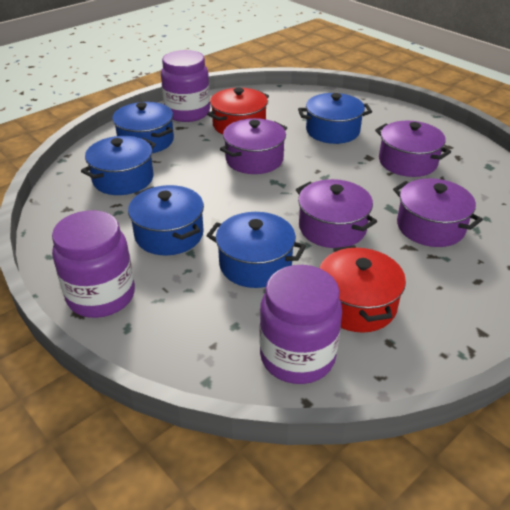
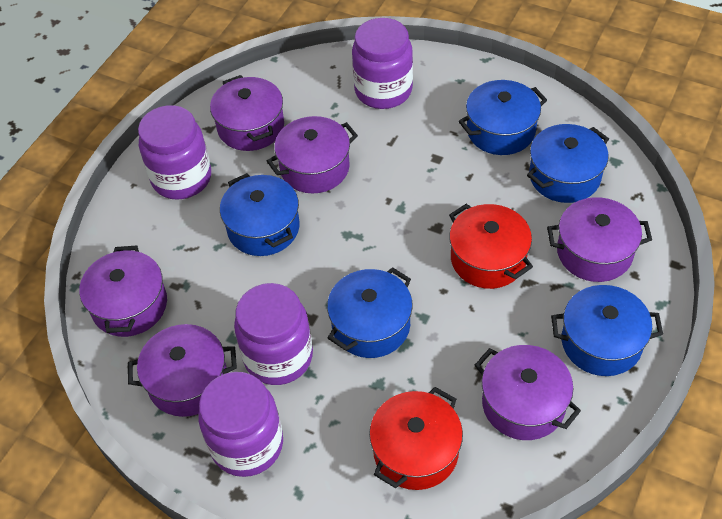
purple jar: [52,210,135,318] [161,50,210,122] [259,265,342,384] = 3 -> [138,105,211,200] [199,372,283,477] [234,283,313,385] [352,18,413,109] = 4
purple pot: [220,118,287,174] [296,179,377,248] [375,121,451,177] [393,178,483,247] = 4 -> [79,245,167,337] [128,324,237,417] [210,75,284,151] [267,116,358,193] [475,345,581,440] [547,197,652,282] = 6

